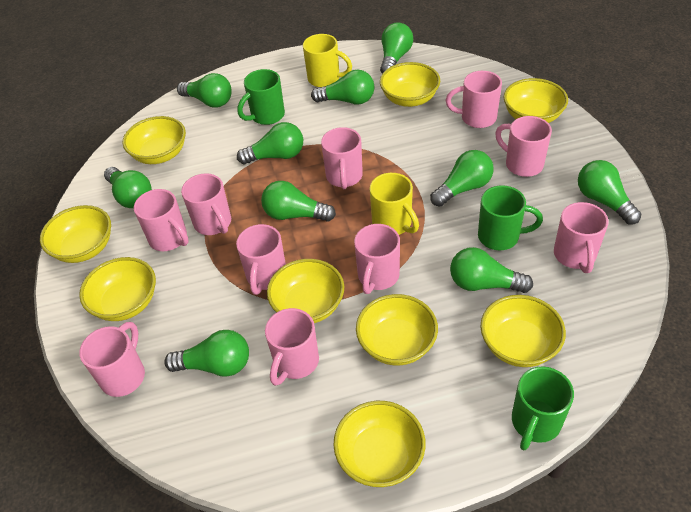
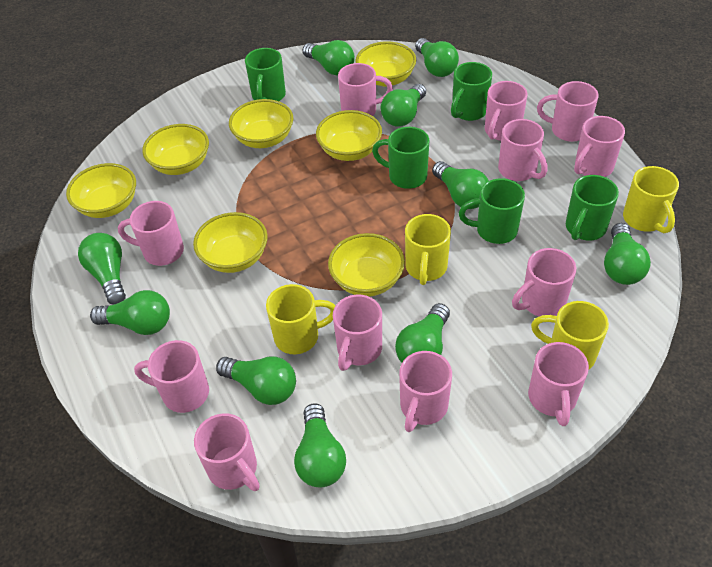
green mug: [238,69,285,125] [478,185,543,250] [512,366,574,450] = 3 -> [245,48,286,101] [372,127,429,189] [451,62,492,121] [459,178,525,244] [566,175,619,240] = 5
pink mug: [79,322,145,397] [134,189,189,251] [181,173,231,235] [236,224,286,295] [265,308,319,386] [321,127,363,189] [354,224,400,294] [446,71,502,128] [495,116,552,177] [554,202,609,273] = 10 -> [118,201,184,266] [134,340,209,413] [194,413,260,491] [333,295,382,371] [338,63,393,116] [399,351,452,432] [485,81,528,141] [498,119,547,181] [512,248,576,316] [528,342,589,426] [537,81,598,142] [574,116,625,177] = 12
yellow bowl: [40,205,111,263] [79,257,156,321] [123,116,186,164] [267,259,344,323] [333,401,426,487] [356,294,438,366] [380,62,440,107] [480,295,566,367] [504,78,568,123] = 9 -> [66,163,136,218] [142,124,209,175] [193,212,268,273] [229,99,293,148] [316,110,382,161] [328,233,405,297] [355,41,416,86] = 7
yellow mug: [303,34,352,87] [370,173,419,235] = 2 -> [266,284,335,354] [405,214,451,285] [531,301,609,369] [623,166,679,233] = 4

